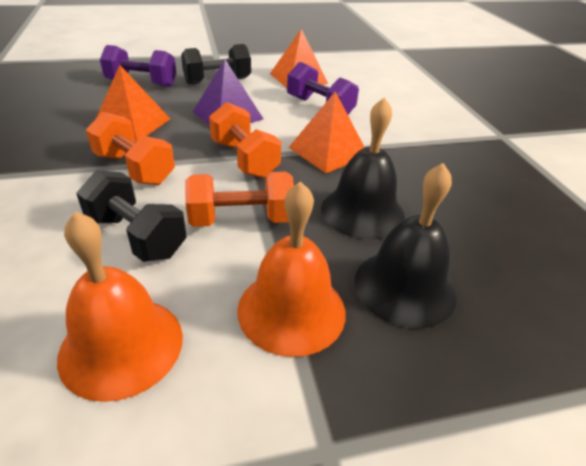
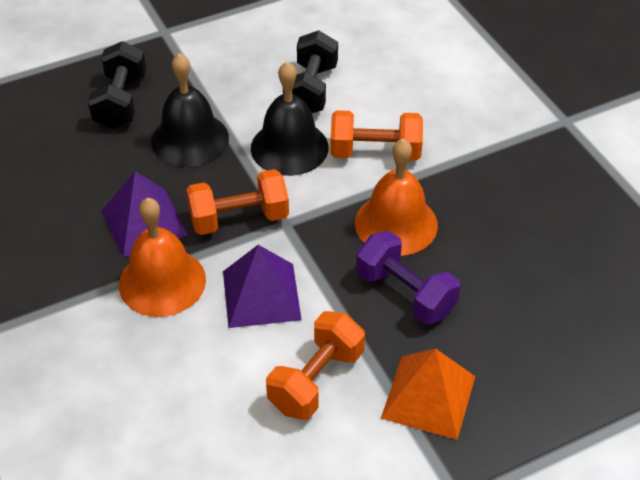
orange pyramid: [96,65,170,142] [270,29,328,88] [289,91,365,173] = 3 -> [381,348,475,440] = 1
purple dumbbell: [100,45,176,87] [287,62,359,115] = 2 -> [356,231,460,325] = 1
purple pyramid: [193,59,263,125] = 1 -> [102,171,188,257] [223,245,302,328] = 2

